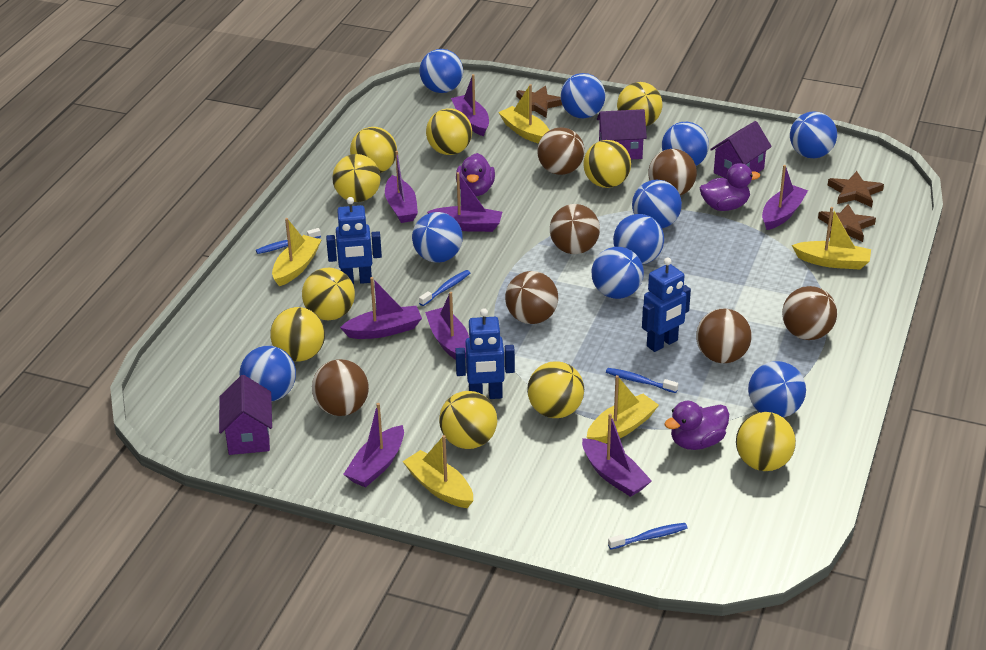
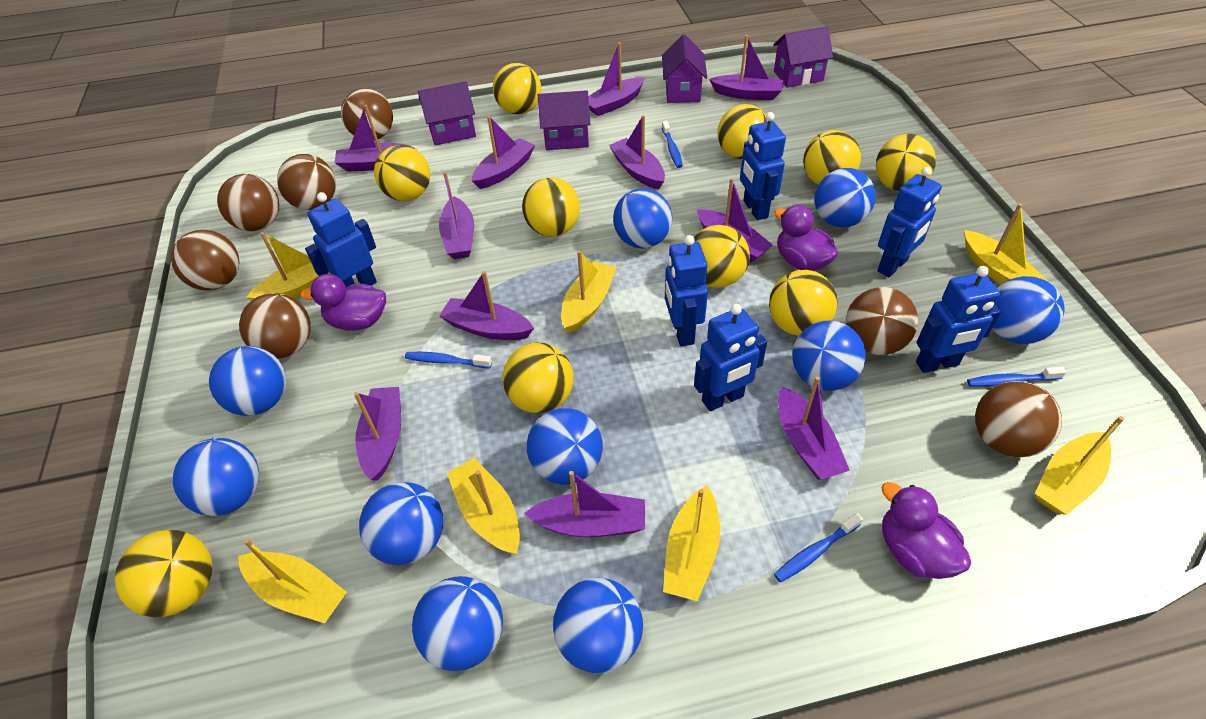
blue robot: [326,197,382,284] [455,308,515,399] [642,257,691,352] = 3 -> [305,192,377,287] [665,235,708,346] [694,304,767,411] [740,112,786,220] [877,167,942,277] [916,266,1001,373] = 6
brown star: [516,86,562,118] [818,204,876,242] [828,171,884,207] = 3 -> none = 0
purple boat: [340,277,422,339] [343,403,404,487] [385,151,418,223] [425,292,469,360] [427,172,502,232] [451,74,489,136] [582,414,652,497] [762,165,808,230] = 8 -> [334,105,414,172] [354,387,401,481] [439,172,474,259] [439,271,534,340] [472,116,535,189] [524,471,645,537] [588,43,644,116] [609,115,665,190] [697,178,773,263] [709,35,783,100] [778,376,850,480] = 11
purple house: [219,375,272,455] [597,109,647,159] [710,121,772,179] = 3 -> [418,81,476,145] [538,90,590,150] [662,34,707,103] [773,27,833,88] = 4
yellow boat: [272,218,321,286] [402,435,473,508] [498,84,549,144] [587,375,659,443] [792,207,871,270] = 5 -> [238,539,347,623] [246,232,331,300] [447,458,520,554] [561,250,617,333] [663,485,720,601] [965,203,1047,284] [1035,416,1124,515] = 7

